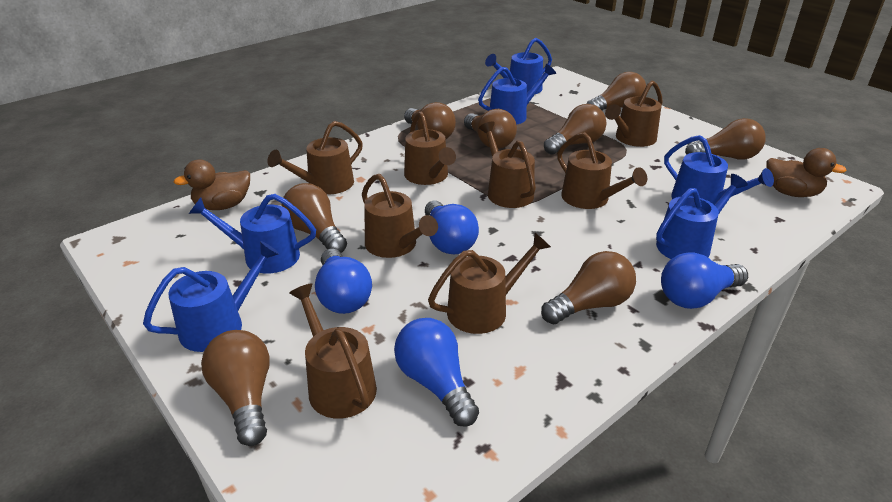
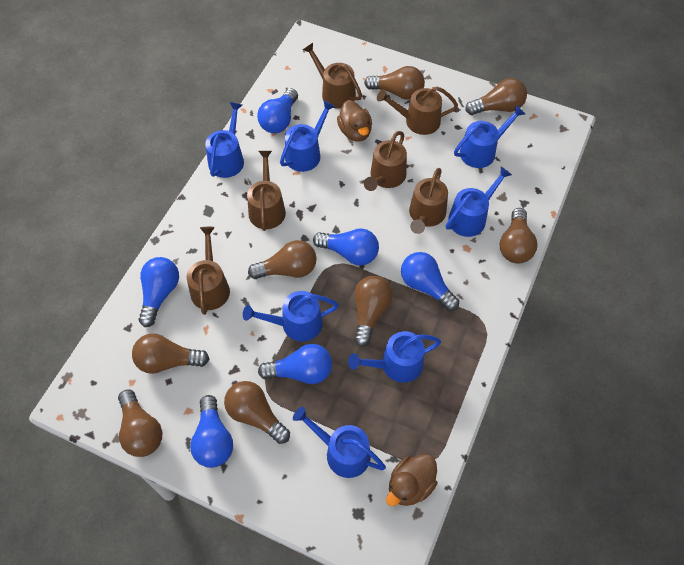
blue light bulb: [315,249,372,314] [394,318,479,427] [425,201,479,254] [661,252,748,309] = 4 -> [139,257,179,327] [190,395,233,468] [257,88,298,133] [258,344,332,384] [313,228,379,266] [401,252,459,311] = 6
blue watering can: [143,241,279,352] [189,194,316,273] [478,64,556,125] [485,38,552,94] [656,174,748,259] [664,135,774,204] = 6 -> [205,102,244,178] [243,291,339,342] [280,100,335,172] [293,407,386,478] [348,331,441,383] [446,167,512,237] [454,105,525,168] = 7
brown watering can: [267,121,363,195] [289,283,377,419] [362,174,438,258] [404,112,456,185] [428,233,551,334] [479,122,536,208] [557,132,647,209] [605,80,663,147] = 8 -> [187,227,230,315] [247,151,286,231] [303,43,362,109] [364,131,407,191] [377,86,458,135] [409,168,448,234] = 6

